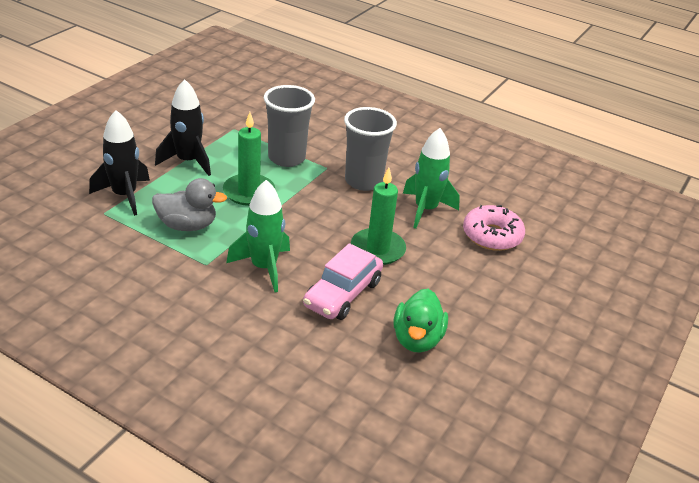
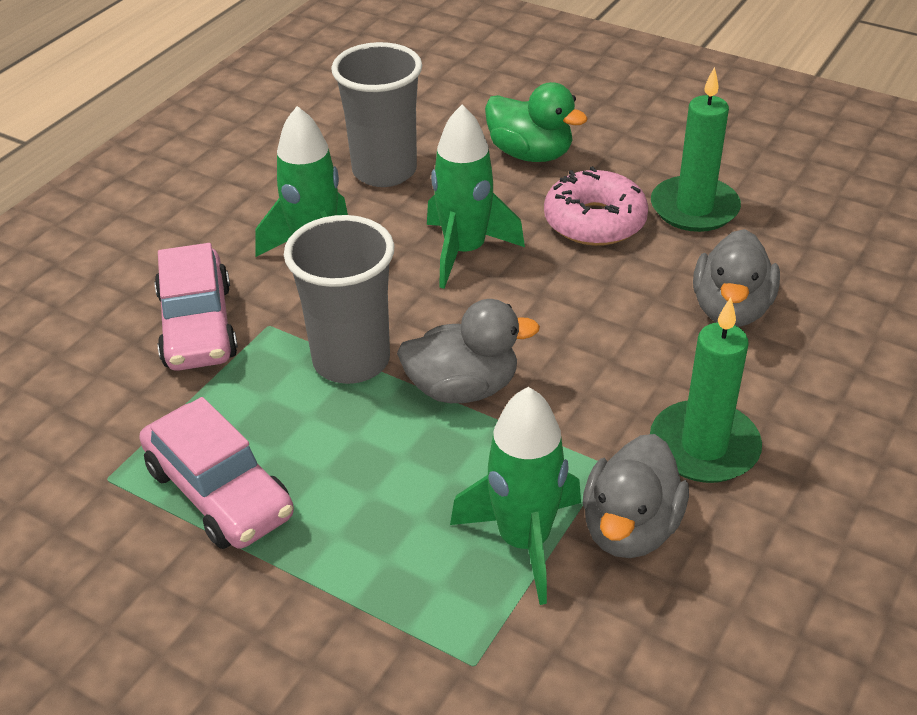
black rocket: [89,110,150,216] [155,79,211,176] = 2 -> none = 0
green rocket: [226,180,290,292] [403,128,460,229] = 2 -> [255,106,348,257] [427,105,525,289] [450,387,581,605] = 3
grey duck: [152,178,227,231] = 1 -> [397,299,540,403] [583,434,689,558] [693,229,780,327] = 3
pink car: [303,243,383,320] = 1 -> [139,397,294,549] [154,243,238,371] = 2

